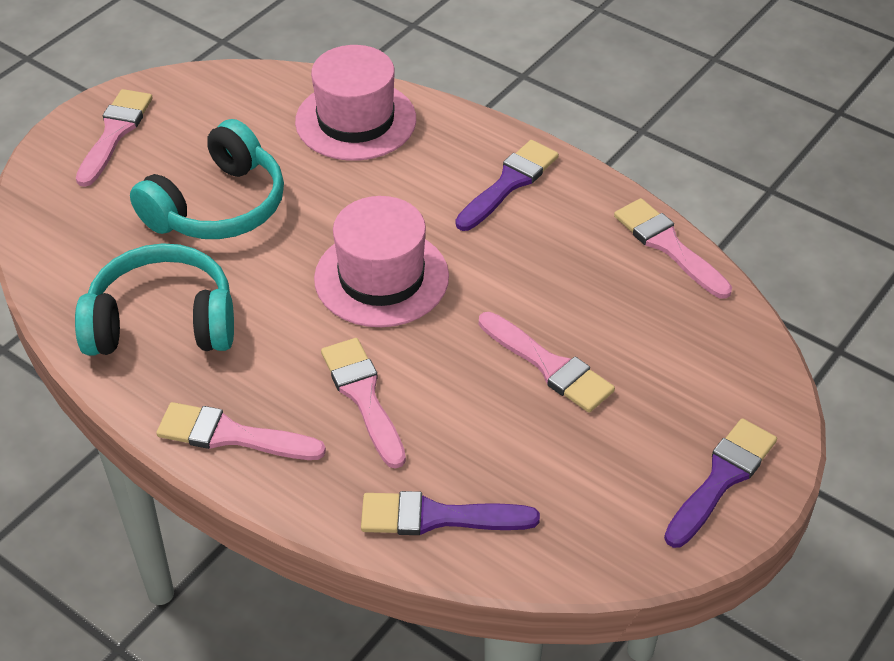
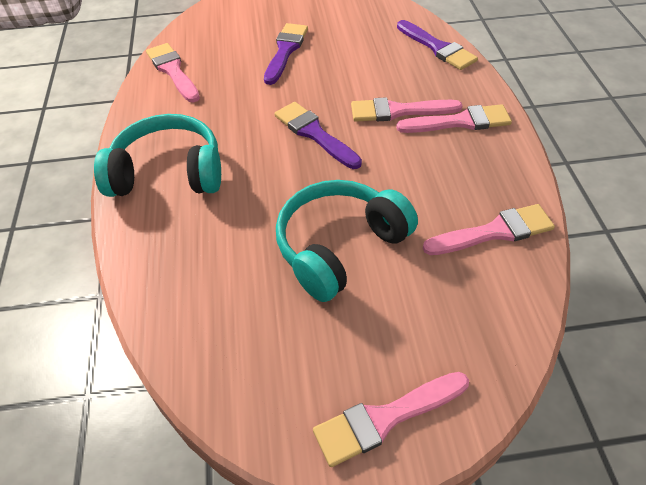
pink hat: [295,45,416,161] [314,196,449,327] = 2 -> none = 0

